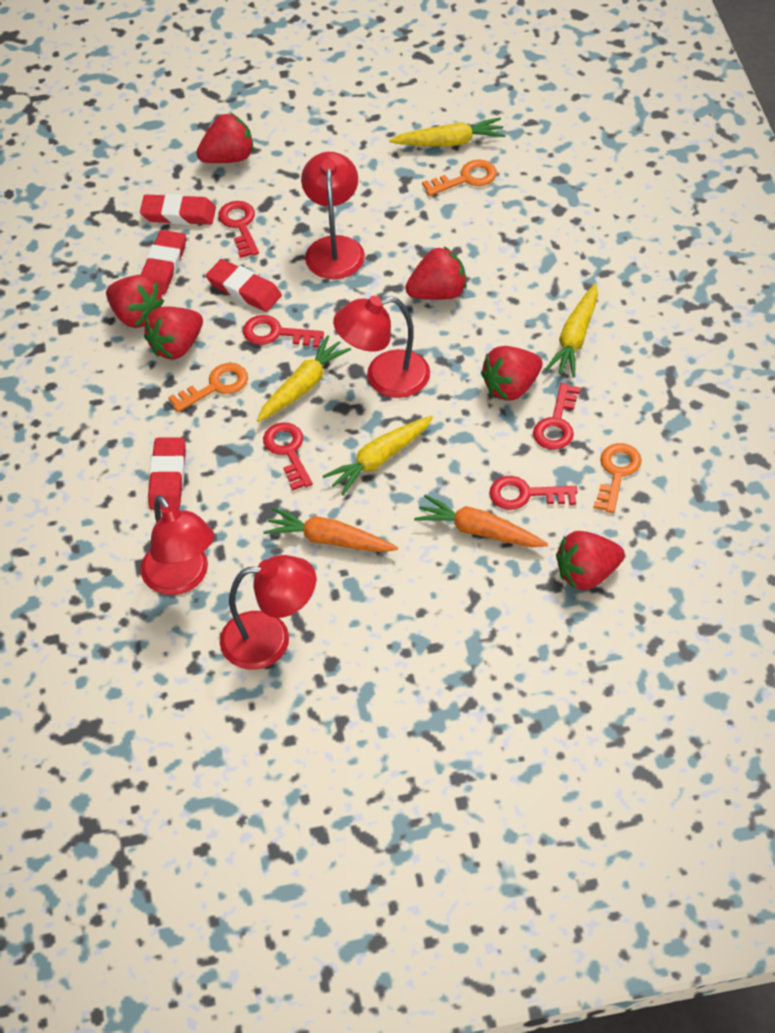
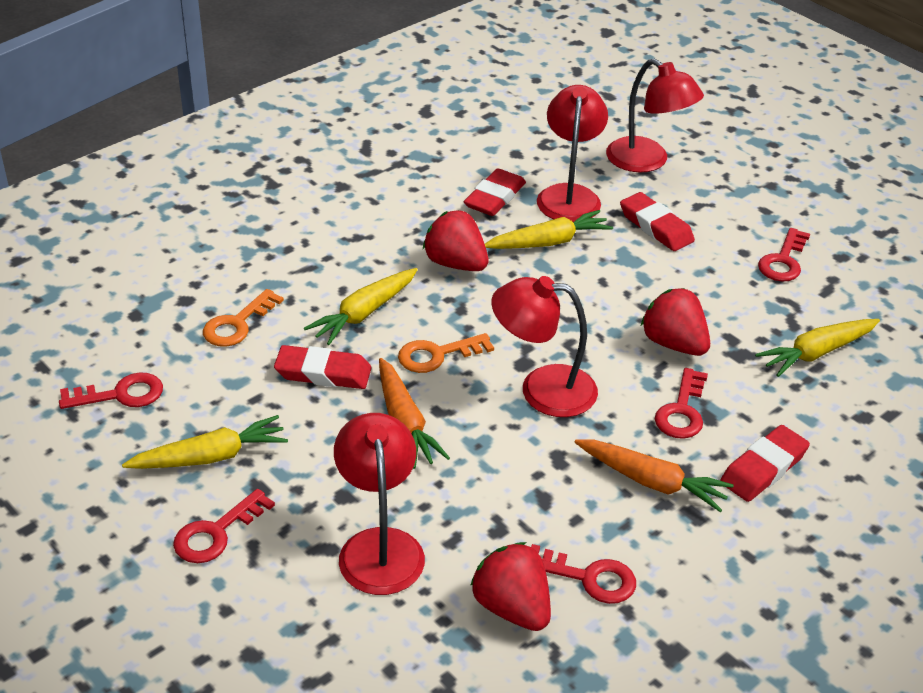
orange key: [168,363,248,412] [422,160,497,196] [593,443,642,513] = 3 -> [203,289,284,347] [398,333,494,373] = 2
red strawberry: [106,275,164,328] [144,306,203,359] [196,113,254,163] [405,247,467,300] [481,346,543,401] [556,531,625,590] = 6 -> [423,210,489,271] [470,542,551,631] [641,288,710,356] = 3

